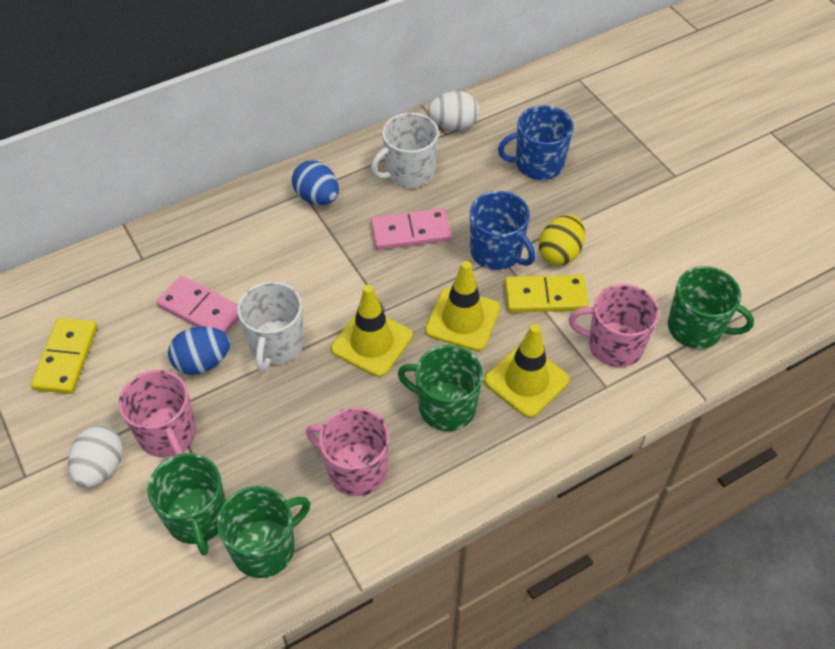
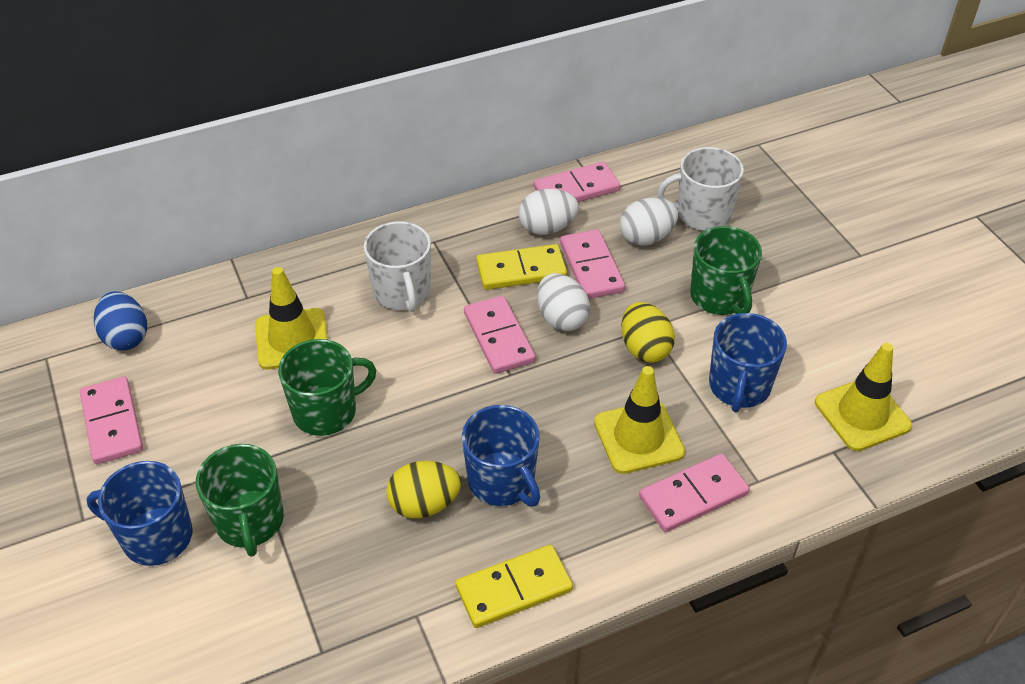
blue egg: [168,326,230,375] [292,160,339,205] = 2 -> [94,291,147,351] = 1
blue mug: [470,191,535,270] [498,105,574,180] = 2 -> [86,461,193,566] [462,405,540,507] [709,313,787,412] = 3
green mug: [147,453,226,556] [217,486,310,578] [398,345,483,431] [668,266,754,349] = 4 -> [196,444,284,557] [278,339,376,436] [690,226,762,315] = 3
pink domino: [157,276,239,334] [371,208,451,250] = 2 -> [80,376,143,464] [464,296,536,374] [533,162,620,202] [560,229,625,299] [639,454,749,532] = 5
pink mug: [119,370,196,457] [306,407,390,496] [569,284,659,367] = 3 -> none = 0
white egg: [68,425,123,488] [428,91,479,130] = 2 -> [519,189,579,235] [537,273,590,331] [620,198,678,246] = 3
yellow egg: [539,214,585,265] = 1 -> [386,461,461,519] [621,302,675,363] = 2

